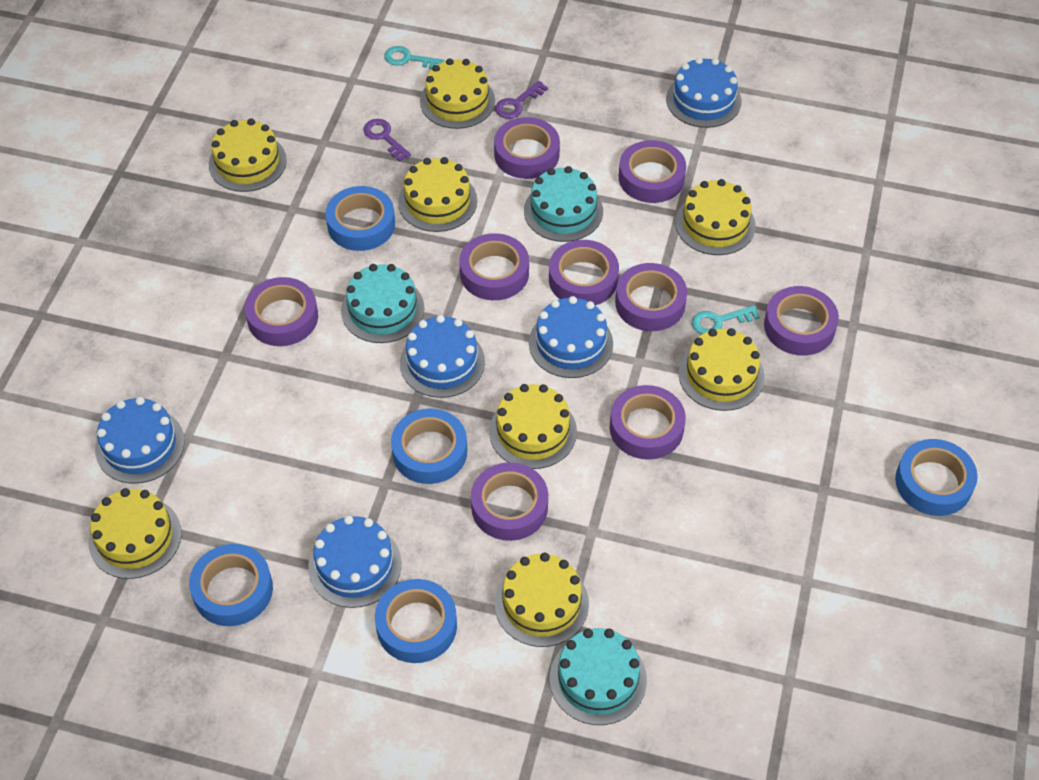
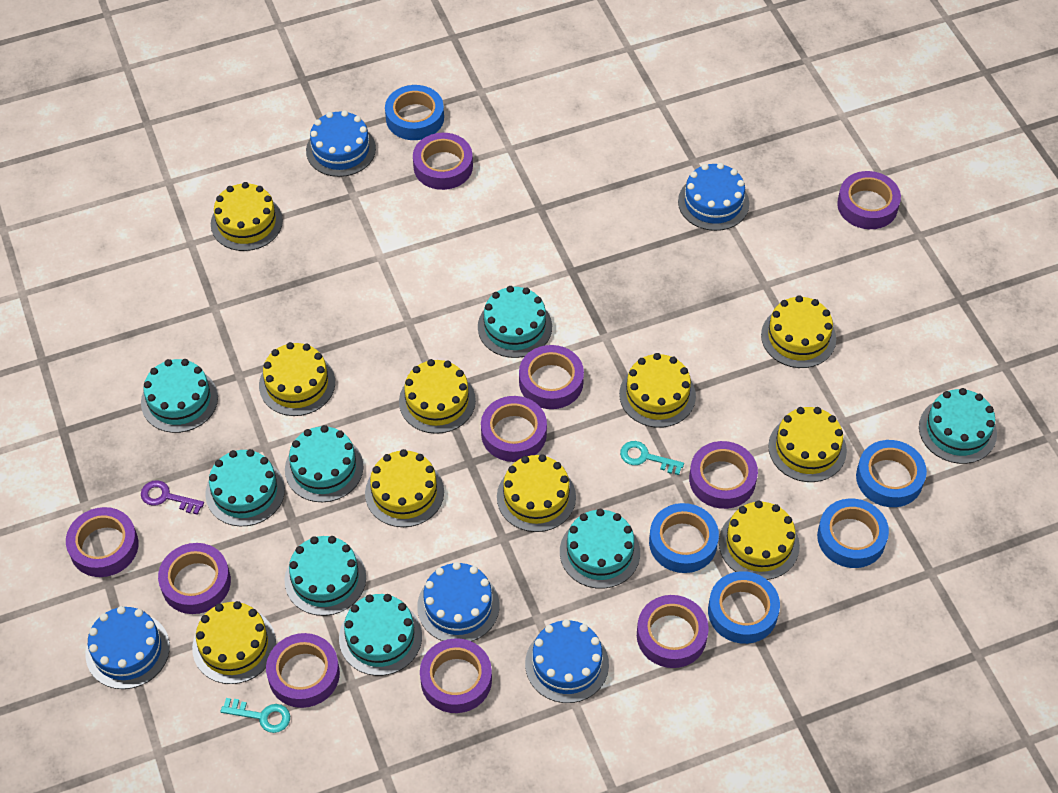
purple key: [363,119,411,162] [495,81,548,119] = 2 -> [141,480,204,515] = 1
purple tape: [244,277,318,346] [459,233,529,300] [471,462,548,541] [494,117,560,179] [549,240,619,305] [610,385,686,460] [615,263,687,331] [619,140,686,203] [764,286,839,355] = 9 -> [66,507,139,577] [158,543,231,614] [266,633,340,708] [413,133,473,190] [420,638,492,713] [481,396,547,462] [519,345,584,409] [637,595,709,668] [689,441,758,509] [837,171,901,229] = 10
turquoise cake: [341,264,424,343] [524,166,603,242] [550,628,647,725] = 3 -> [141,359,218,433] [205,449,285,526] [285,425,364,502] [285,536,366,616] [339,594,422,676] [478,286,552,358] [560,509,640,589] [919,388,997,464] = 8
yellow cake: [89,488,182,579] [209,118,287,192] [398,157,477,232] [420,58,495,129] [489,384,577,469] [495,553,589,647] [675,179,756,255] [678,328,764,411] = 8 -> [192,601,276,684] [211,182,283,251] [259,342,335,416] [365,449,444,527] [399,359,476,434] [497,454,576,532] [619,353,696,428] [719,500,800,580] [761,295,836,368] [768,407,847,482] = 10

